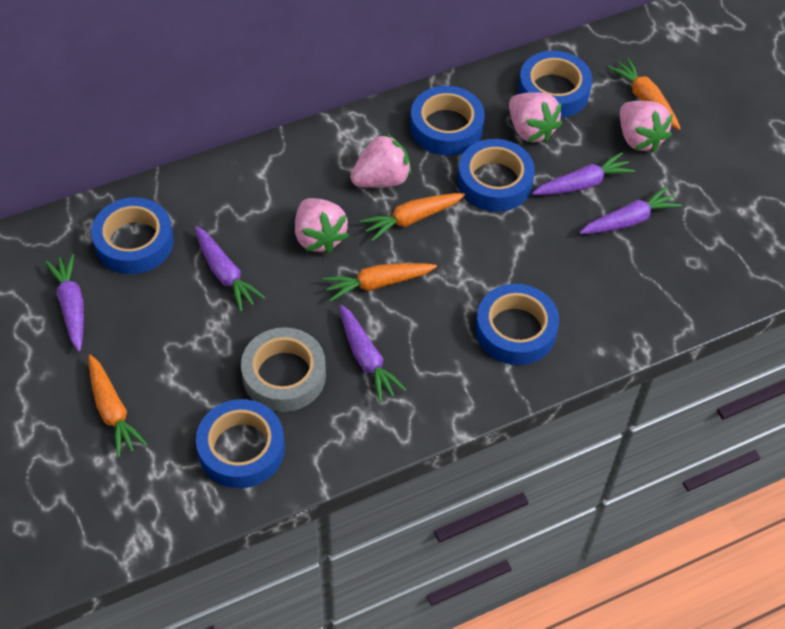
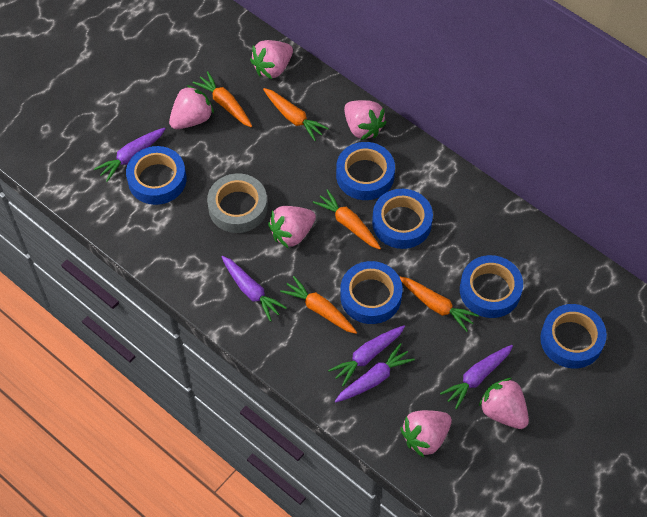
orange carrot: [89,354,147,457] [323,263,437,302] [360,193,465,241] [608,57,681,130] = 4 -> [193,71,252,127] [263,88,329,141] [280,276,357,334] [313,189,381,250] [399,276,479,332] = 5
pink strawberry: [295,198,349,254] [350,133,412,188] [509,92,562,143] [620,101,673,153] = 4 -> [169,85,214,129] [250,40,293,79] [268,206,316,249] [344,100,387,140] [400,410,452,457] [479,378,529,429] = 6

